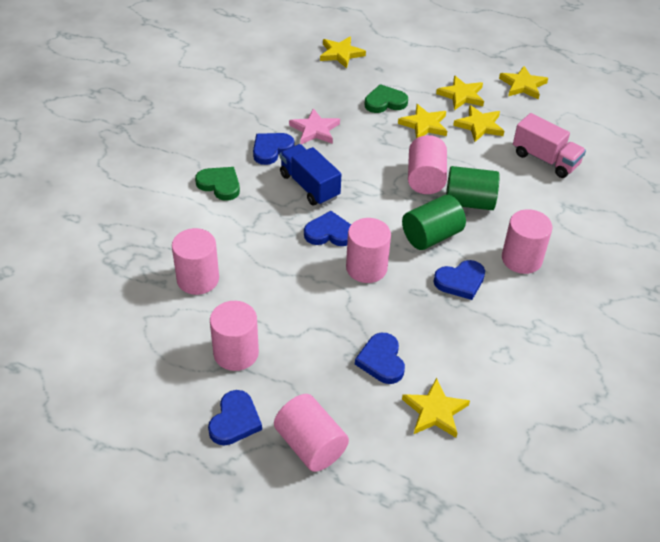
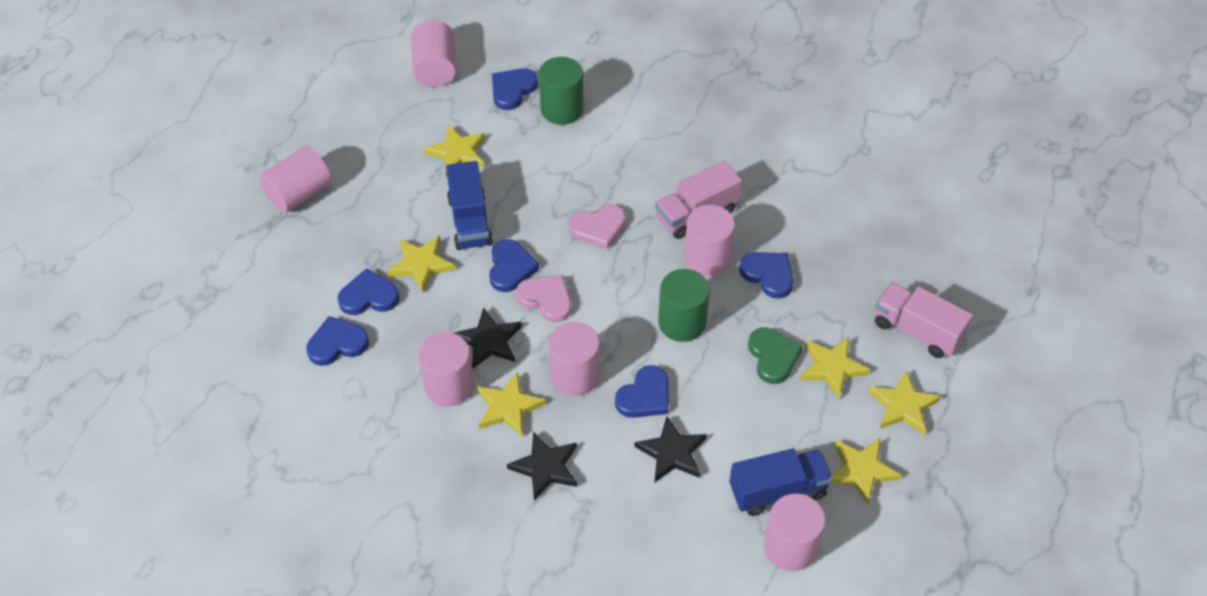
black star: none = 0 -> [454,307,522,369] [507,432,578,501] [635,416,707,482] = 3
blue heart: [208,390,262,446] [253,133,294,165] [304,211,351,246] [355,333,405,384] [433,260,485,300] = 5 -> [306,316,369,366] [337,268,400,315] [489,239,539,292] [492,68,538,110] [615,365,668,418] [739,252,794,299] = 6
blue truck: [280,144,341,206] = 1 -> [446,161,493,250] [730,449,833,516] = 2
green heart: [195,167,240,201] [365,84,408,113] = 2 -> [748,327,802,384] = 1
pink heart: none = 0 -> [516,275,571,322] [569,204,626,249] = 2
pink star: [289,108,340,144] = 1 -> none = 0
pink truck: [513,113,586,178] = 1 -> [655,161,742,239] [875,282,973,358] = 2

